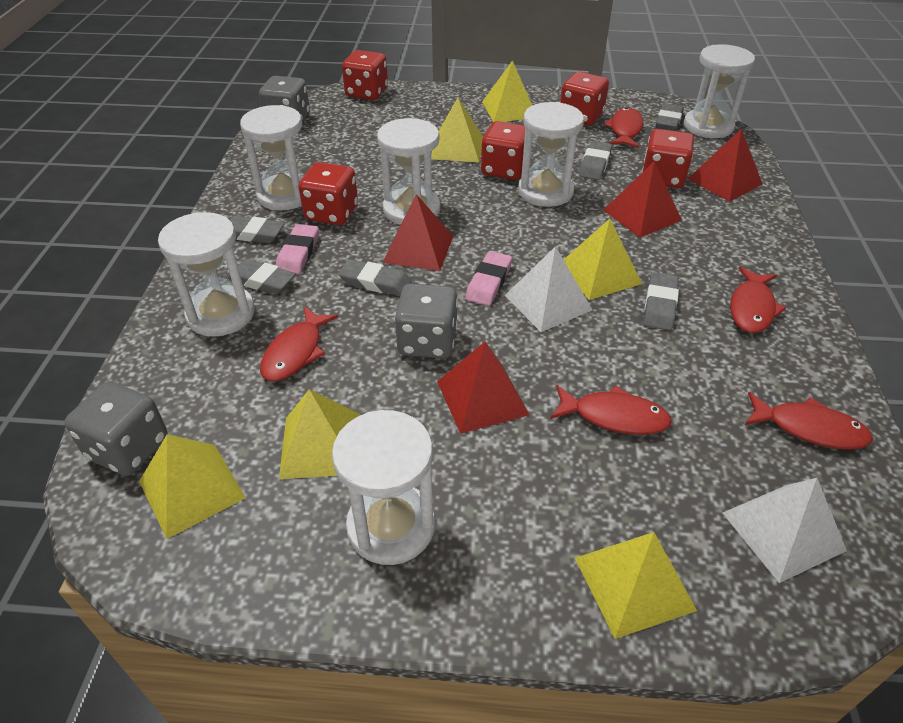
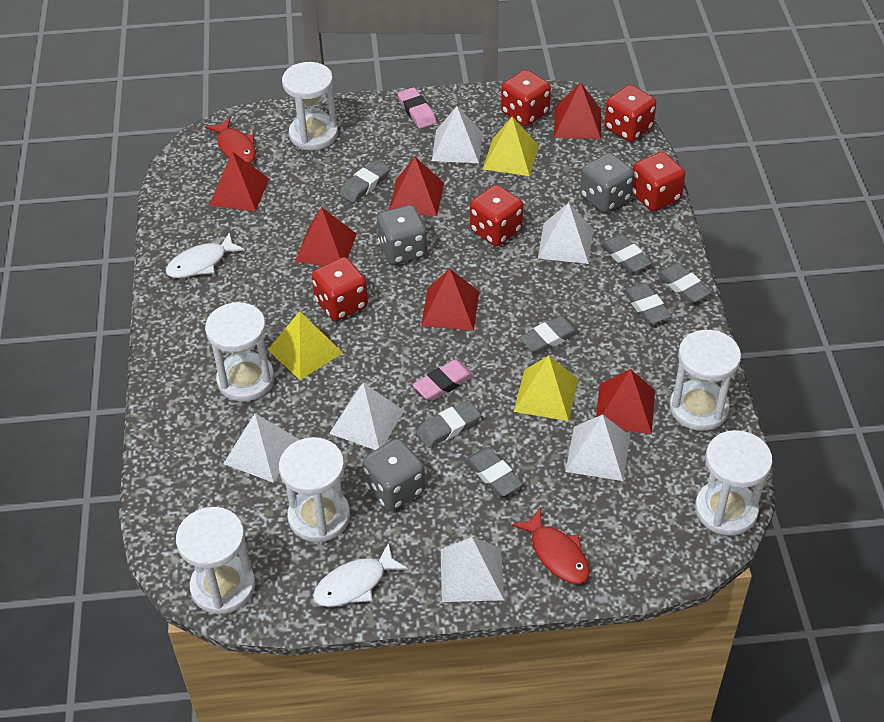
grey eraser: [227,259,296,294] [230,216,285,243] [339,259,412,296] [579,141,612,180] [644,273,679,331] [656,103,684,131] = 6 -> [339,160,389,203] [416,400,481,448] [466,447,523,497] [519,316,580,354] [601,234,652,273] [623,282,672,325] [657,263,712,303] = 7
red fish: [260,306,338,381] [550,385,672,435] [603,108,643,148] [730,267,786,333] [745,392,873,450] = 5 -> [205,117,256,164] [512,509,590,584] = 2
red pyramid: [382,194,453,271] [437,342,529,434] [604,161,682,238] [688,129,762,202] = 4 -> [209,151,269,211] [295,207,357,266] [389,157,444,216] [421,269,479,330] [554,82,601,139] [596,369,655,434] = 6
white fish: none = 0 -> [166,232,245,278] [313,542,408,607] = 2
white pyramid: [505,246,593,332] [723,478,847,583] = 2 -> [223,413,300,483] [329,383,404,450] [432,106,483,163] [441,537,504,602] [538,203,593,264] [565,414,630,481] = 6
yellow pyramid: [139,434,246,539] [279,389,360,479] [431,98,483,162] [482,60,532,122] [564,219,642,300] [575,532,697,639] = 6 -> [268,311,343,380] [483,117,539,176] [513,356,578,421] = 3

